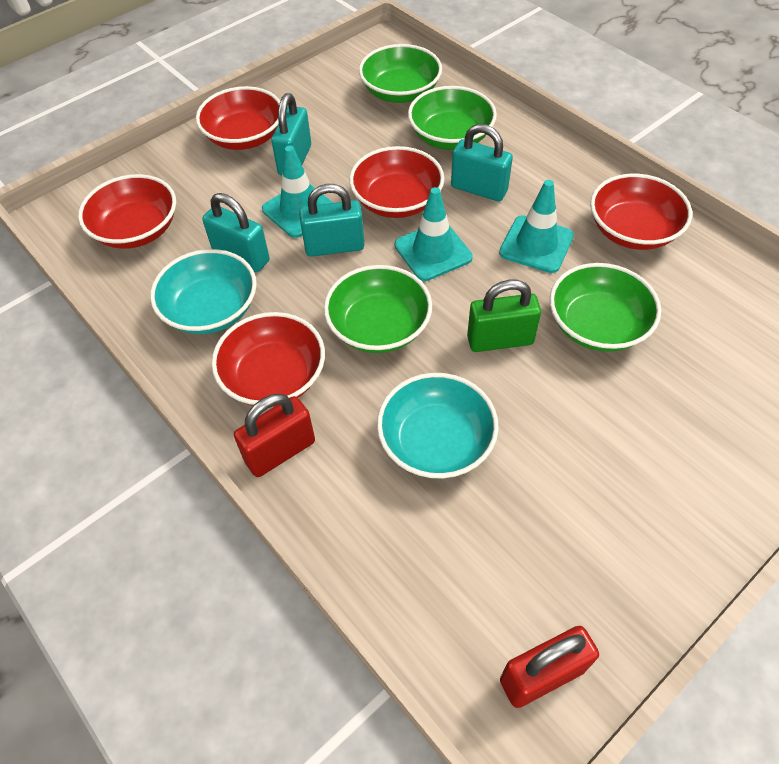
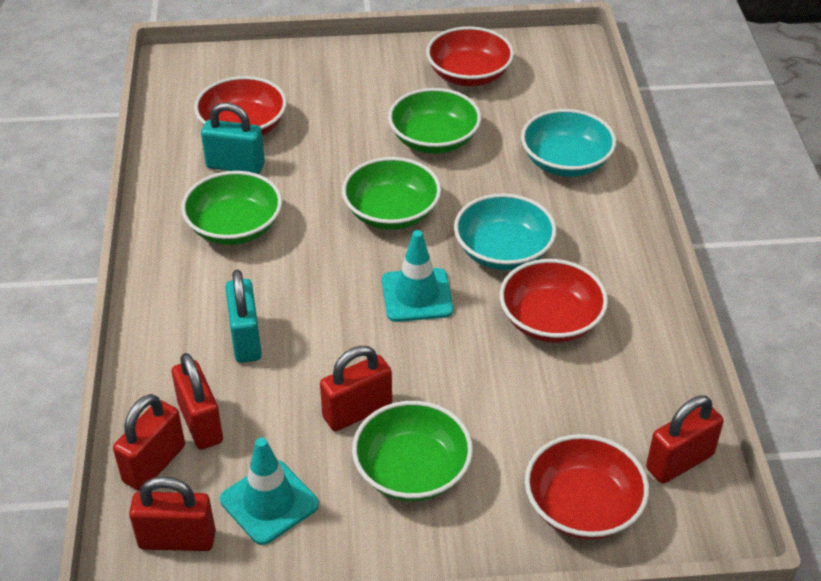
green padlock: [467,280,541,352] = 1 -> none = 0
red bowl: [78,174,176,249] [196,86,280,150] [211,312,325,407] [349,146,444,218] [590,174,692,250] = 5 -> [194,76,287,136] [426,26,514,86] [499,259,608,343] [525,434,649,540] = 4
red padlock: [234,393,315,477] [500,626,599,708] = 2 -> [113,394,185,491] [129,476,216,551] [172,353,223,450] [320,346,392,431] [646,396,724,484] = 5
turquoise padlock: [202,193,270,272] [271,93,311,175] [299,184,364,257] [451,124,513,201] = 4 -> [201,102,265,174] [225,270,262,363] = 2
turquoise traffic cone: [262,145,333,238] [395,187,473,281] [499,180,574,273] = 3 -> [220,437,319,545] [382,230,453,322] = 2

